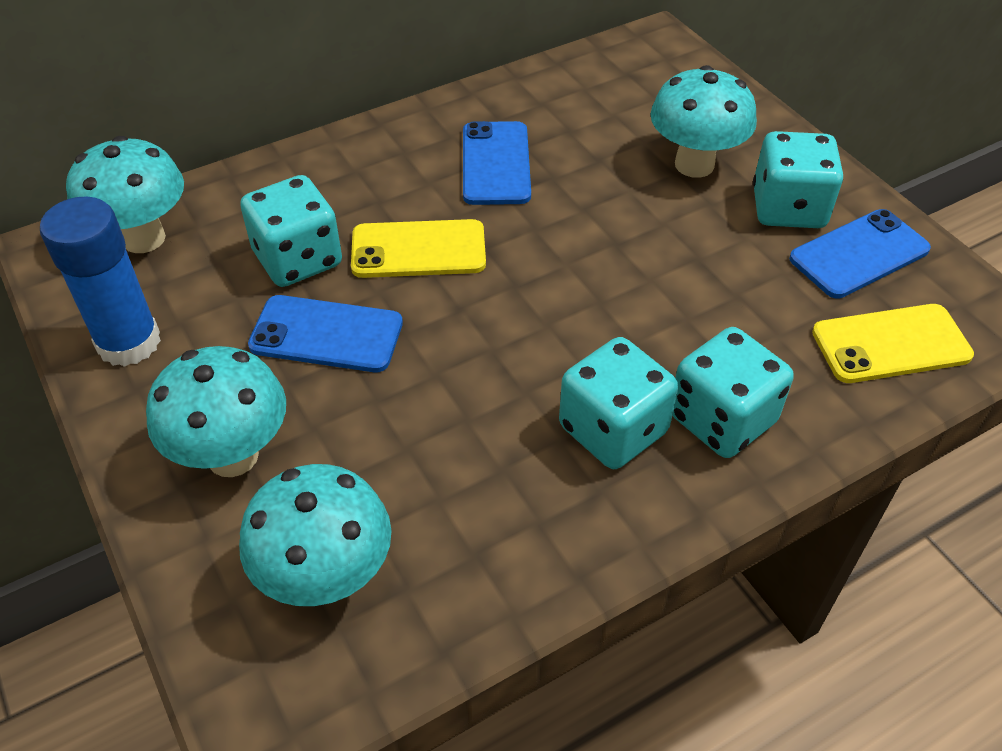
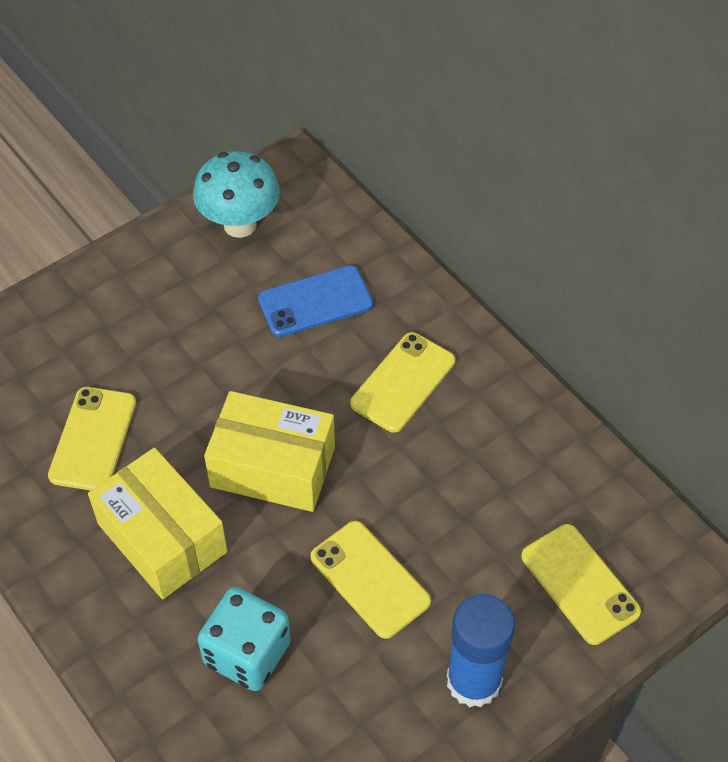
blue phone: [248,295,403,372] [463,121,531,205] [789,209,931,299] = 3 -> [258,265,373,337] = 1
turquoise dice: [240,175,342,287] [559,337,678,469] [672,327,794,458] [753,131,843,228] = 4 -> [197,587,291,691] = 1
turquoise mushroom: [66,136,184,253] [146,346,286,477] [239,464,392,606] [651,65,757,178] = 4 -> [193,151,280,238] = 1
yellow box: none = 0 -> [88,448,227,599] [204,391,335,512] = 2
yellow phone: [351,219,486,278] [812,304,974,383] = 2 -> [48,387,136,491] [310,521,431,639] [350,332,455,433] [521,524,641,645] = 4

